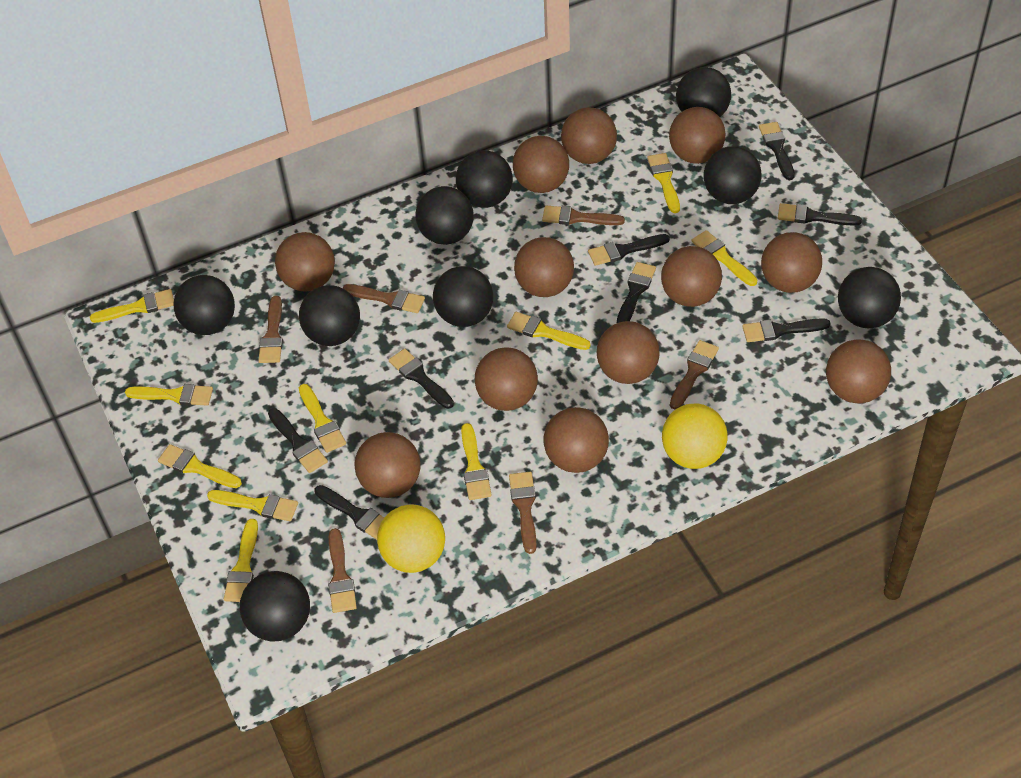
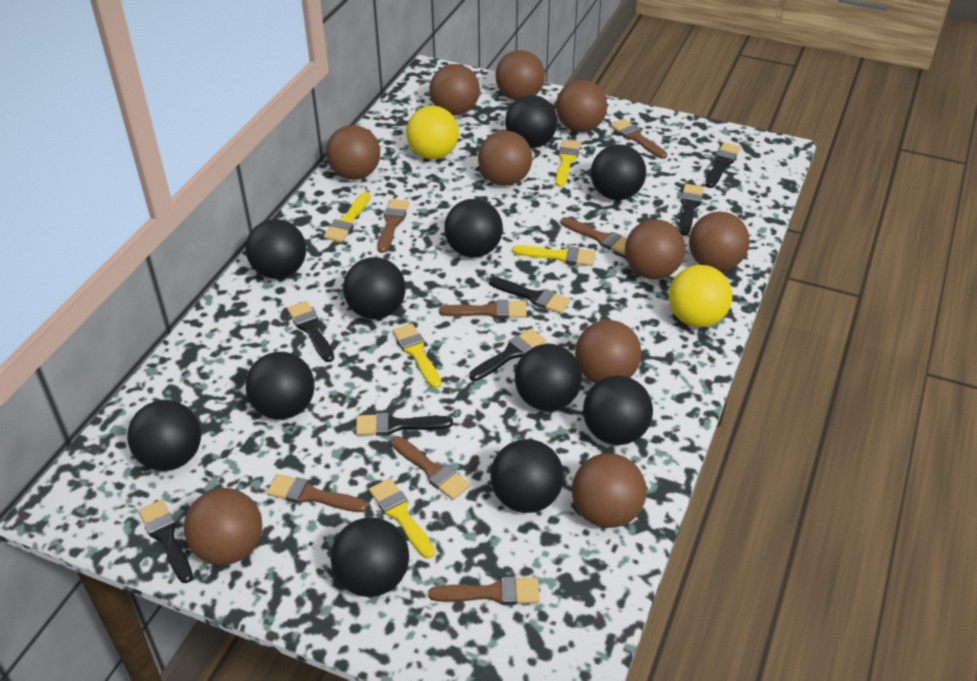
black ball: [173,275,235,335] [240,571,310,641] [299,285,360,346] [416,186,474,245] [433,266,493,327] [456,150,513,208] [676,67,731,117] [703,146,762,204] [838,267,901,328] = 9 -> [127,400,201,471] [246,219,306,279] [246,352,315,419] [331,517,409,597] [343,257,405,319] [444,199,503,258] [490,439,564,513] [505,95,558,148] [515,344,582,411] [583,376,653,445] [591,144,646,200] = 11
black brush: [268,408,328,473] [314,485,384,539] [389,349,454,409] [588,234,670,266] [617,262,656,323] [742,318,831,342] [759,122,795,180] [778,203,862,226] = 8 -> [139,500,193,583] [287,301,334,362] [356,413,453,436] [469,328,546,381] [489,277,570,314] [679,184,704,236] [705,142,741,188] = 7
brown ball: [275,232,335,292] [355,432,421,498] [475,347,538,411] [513,136,569,193] [514,237,574,297] [544,407,609,473] [561,107,617,164] [597,321,660,384] [661,246,722,307] [669,107,726,164] [761,232,822,293] [826,339,891,403] = 12 -> [184,488,262,565] [326,125,380,180] [430,64,480,115] [478,131,532,186] [495,50,545,101] [556,80,607,132] [572,453,646,528] [575,320,641,383] [625,219,685,279] [689,212,750,271] = 10
brown brush: [258,296,283,363] [328,528,357,613] [343,284,425,313] [509,472,537,554] [542,206,625,225] [670,340,719,410] = 6 -> [267,474,368,512] [377,199,409,253] [391,436,470,500] [428,577,540,605] [439,300,527,319] [561,217,627,255] [611,119,667,159] = 7
yellow brush: [90,289,174,323] [125,384,213,405] [158,444,242,488] [207,490,298,521] [224,519,258,602] [299,384,346,453] [461,423,492,500] [507,312,591,350] [647,153,680,213] [692,230,758,286] = 10 -> [324,192,370,242] [369,478,435,559] [393,323,441,388] [512,245,596,266] [555,139,581,187] = 5

